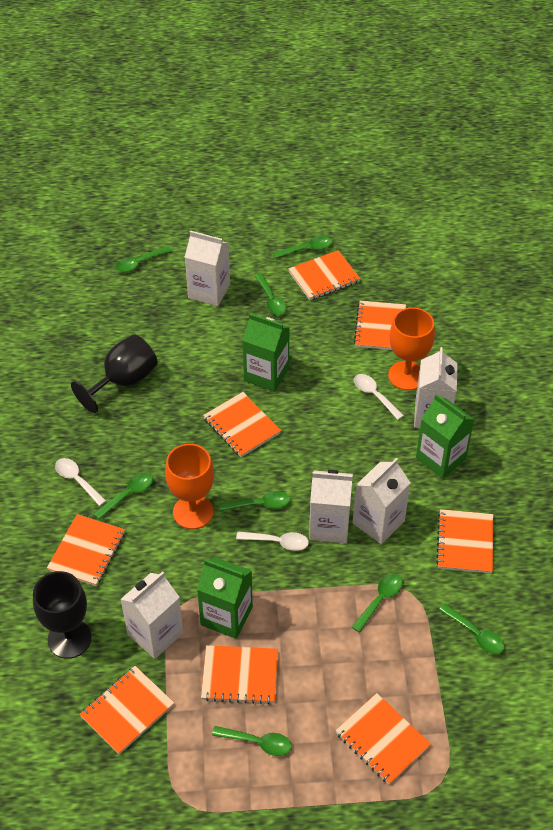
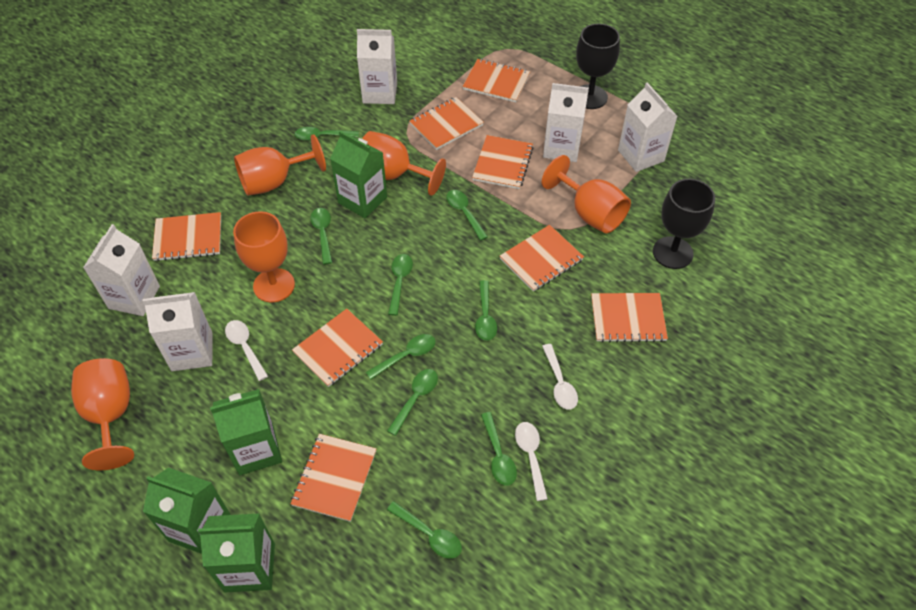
green carton: [197,557,253,639] [242,313,290,392] [416,394,475,479] = 3 -> [143,468,230,554] [198,513,275,592] [210,389,282,475] [330,131,387,218] = 4
green spoon: [94,473,153,519] [115,246,172,272] [212,726,292,756] [219,491,290,511] [255,273,286,315] [273,236,332,258] [352,574,403,633] [439,603,504,654] = 8 -> [295,127,359,141] [310,208,332,264] [366,334,435,380] [387,369,438,436] [387,501,462,559] [388,254,413,316] [446,190,488,240] [475,280,497,341] [481,412,517,486] = 9
orange goblet: [165,444,214,529] [388,307,435,390] = 2 -> [71,358,134,470] [233,211,295,303] [234,134,326,196] [362,131,446,196] [542,155,631,233] = 5

